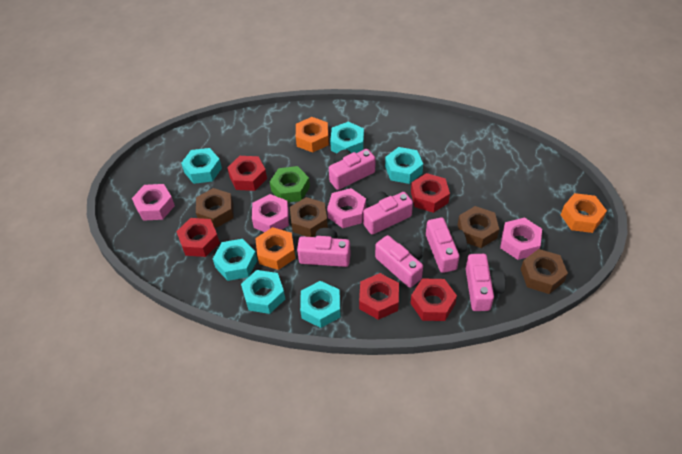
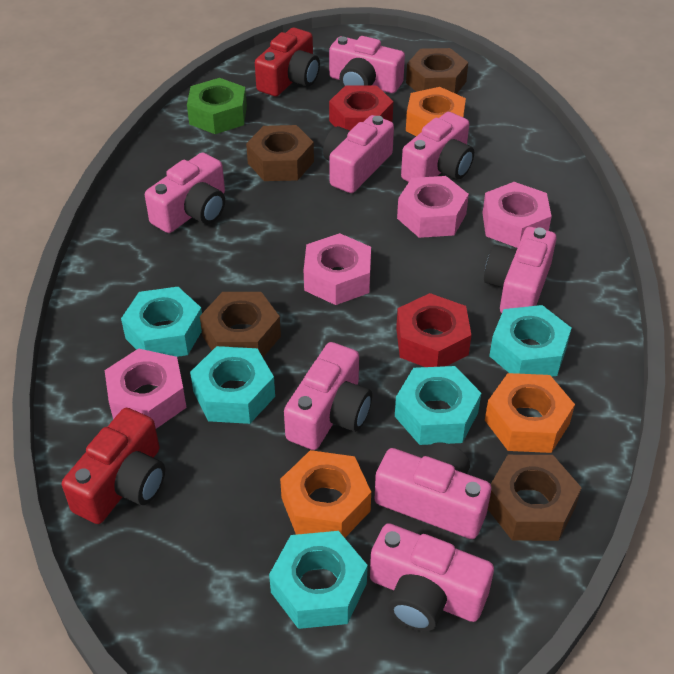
pink camera: [297,228,351,267] [329,149,375,190] [363,191,413,235] [375,235,423,288] [426,217,467,273] [466,254,506,311] = 6 -> [145,152,225,233] [284,342,372,450] [323,115,394,193] [329,36,405,93] [370,523,494,631] [375,442,491,539] [401,112,474,182] [484,227,556,313] = 8
red camera: none = 0 -> [62,408,165,524] [255,28,320,97] = 2
red nut: [176,218,220,257] [227,156,267,191] [359,273,399,320] [411,173,450,213] [411,279,457,321] = 5 -> [329,85,393,130] [396,293,471,367] = 2
turquoise nut: [181,148,222,184] [213,239,257,281] [241,270,285,314] [300,281,340,328] [330,122,364,153] [385,147,423,184] = 6 -> [121,287,202,357] [190,346,275,424] [269,531,368,629] [395,366,481,445] [489,305,571,377] = 5

